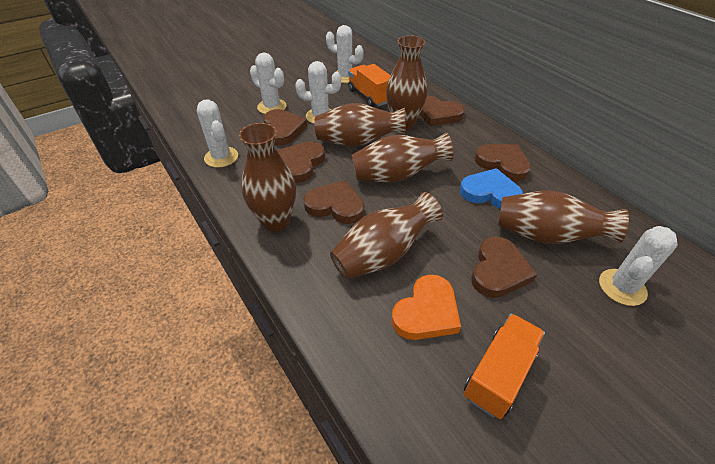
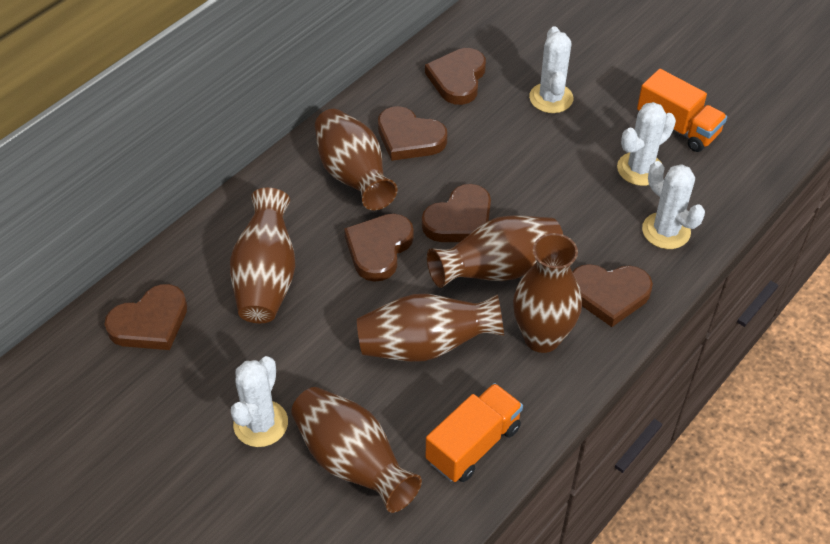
blue heart: [460,168,523,209] = 1 -> none = 0
orange heart: [392,275,461,340] = 1 -> none = 0
white cactus: [197,99,238,168] [250,53,287,114] [295,61,341,124] [326,25,364,83] [599,226,678,306] = 5 -> [231,356,288,447] [529,26,573,113] [617,102,676,186] [642,161,705,249] = 4

